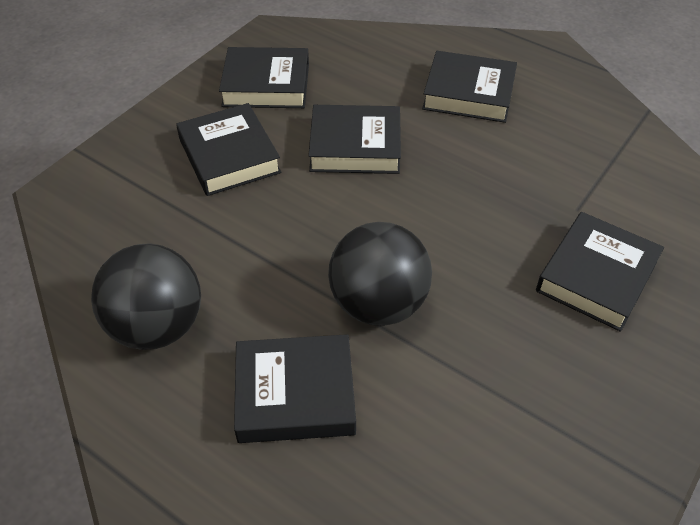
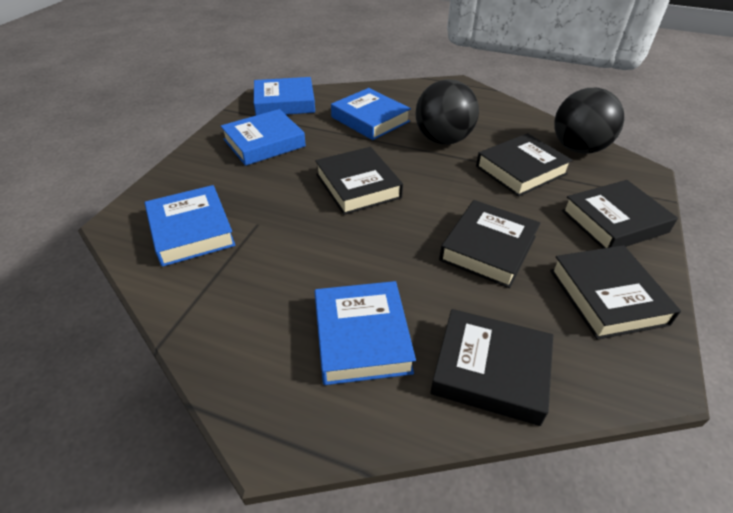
blue book: none = 0 -> [145,185,236,267] [221,109,306,166] [254,77,315,115] [314,281,416,385] [331,88,411,140] = 5

